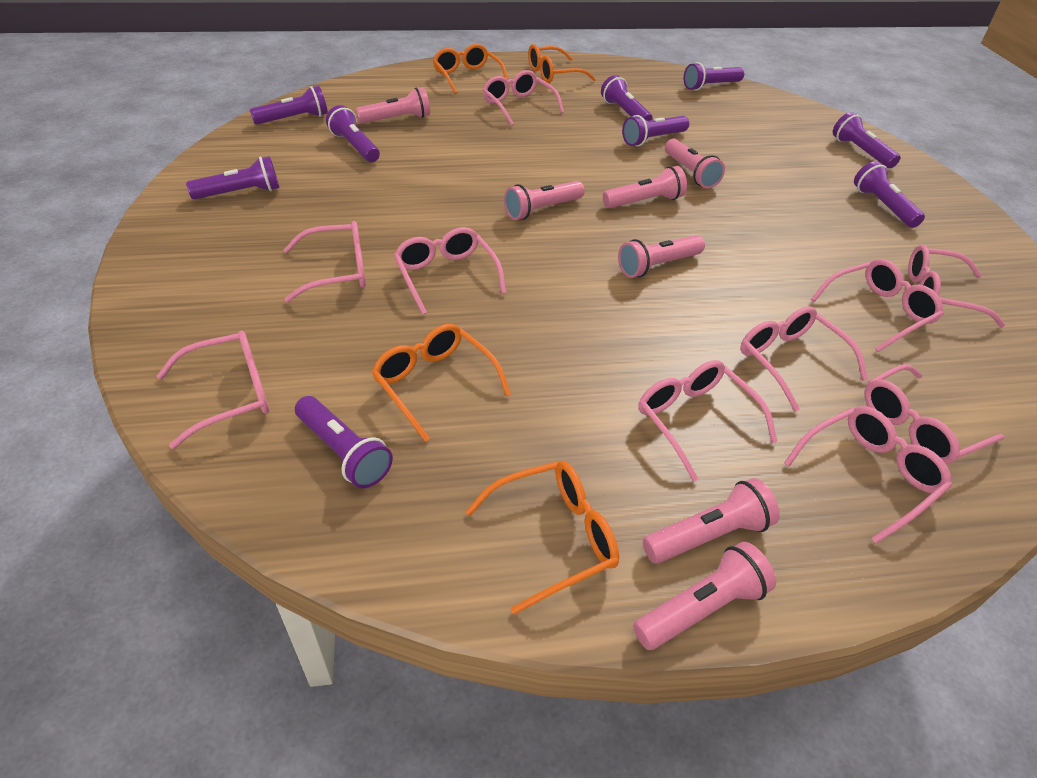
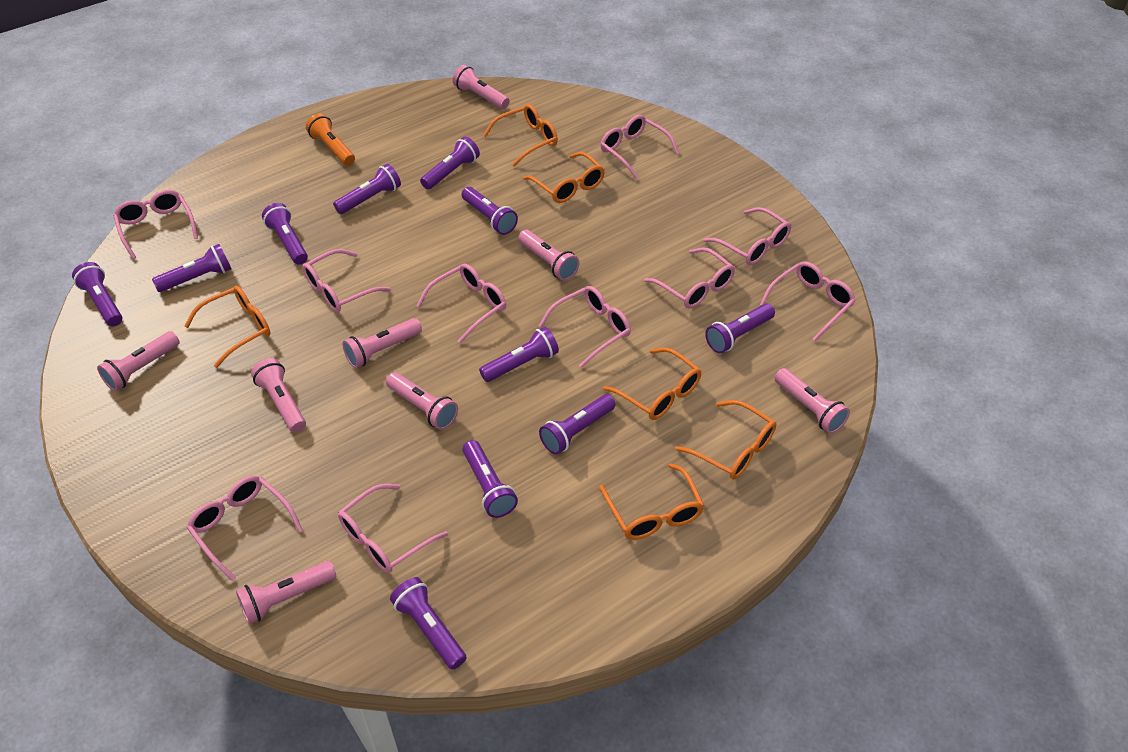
orange flashlight: none = 0 -> [306,113,355,166] = 1
orange glasses: [371,324,511,442] [433,44,508,94] [466,461,619,615] [528,44,596,83] = 4 -> [184,286,270,368] [483,104,558,167] [523,152,605,203] [599,463,704,540] [603,347,702,420] [675,400,776,479] = 6
pink flashlight: [356,87,430,124] [504,181,585,220] [603,166,687,208] [618,235,705,278] [633,542,776,650] [643,478,780,564] [665,139,725,189] = 7 -> [97,331,180,391] [236,561,336,624] [251,358,306,433] [342,318,422,368] [386,372,458,430] [453,65,509,109] [518,230,579,281] [774,368,850,434] = 8
purple flashlight: [186,156,280,199] [250,86,328,124] [295,396,393,488] [326,105,380,162] [601,75,653,121] [622,115,689,146] [684,62,744,91] [833,112,901,168] [854,161,925,228] = 9 -> [72,262,122,326] [152,244,231,292] [262,203,308,265] [333,164,401,214] [390,577,467,670] [420,137,480,189] [461,187,518,235] [463,440,518,518] [479,327,559,382] [539,394,615,455] [705,303,775,353] = 11

